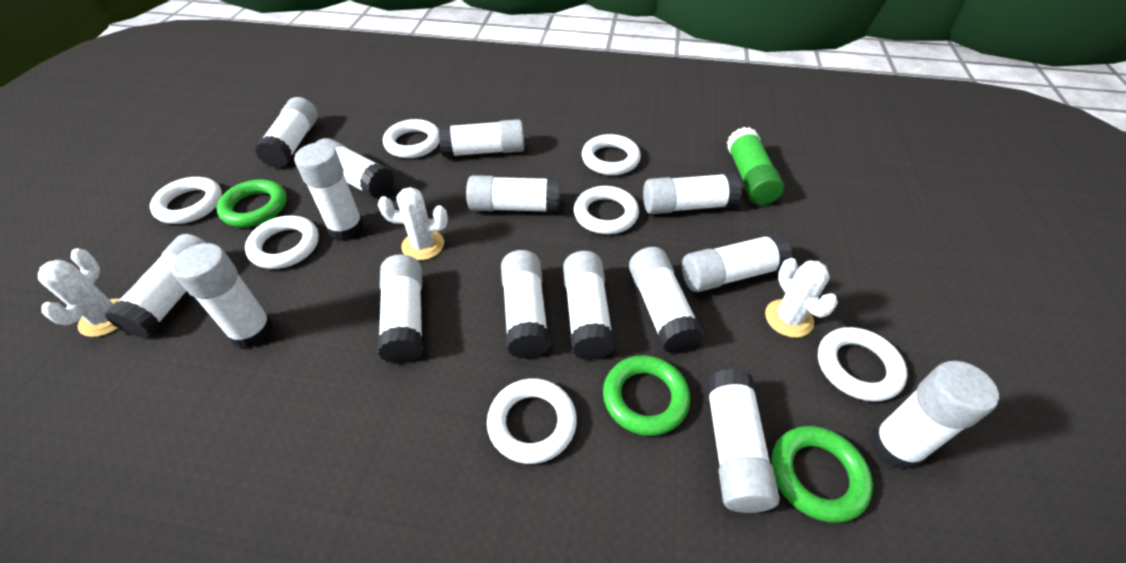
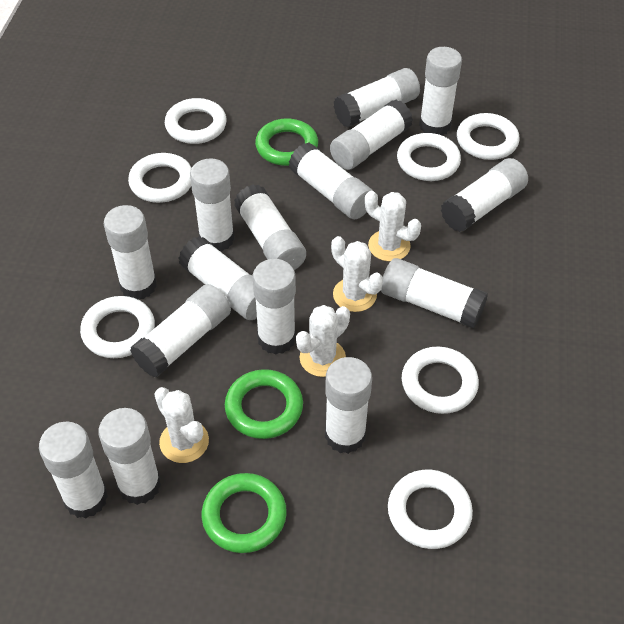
green glue stick: [727,127,784,205] = 1 -> none = 0
white cactus: [38,248,120,337] [378,187,448,260] [765,258,838,338] = 3 -> [154,387,209,463] [296,305,350,377] [331,236,383,312] [365,191,421,262] = 4

